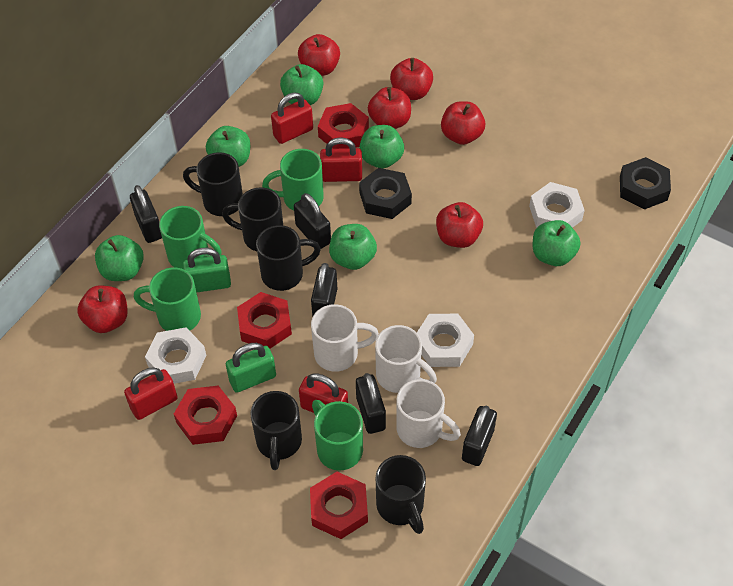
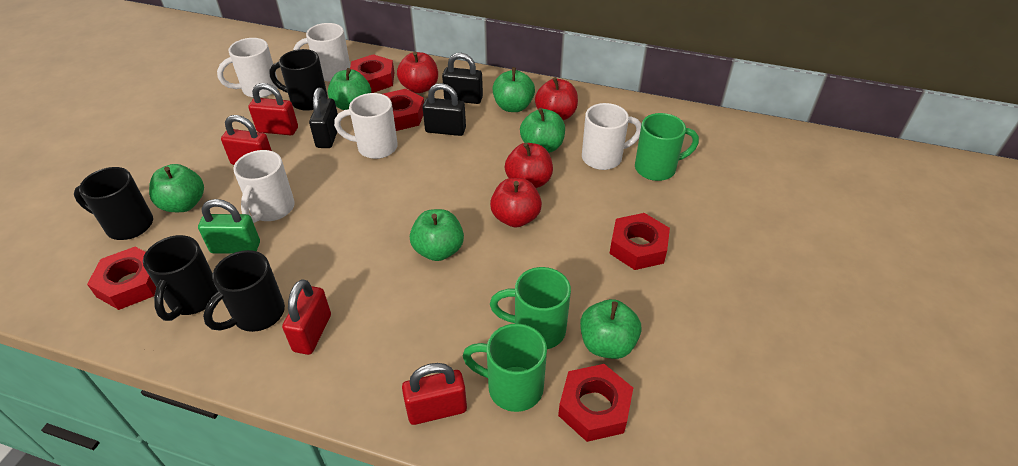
black mug: [183,152,243,216] [222,187,283,251] [251,391,302,470] [256,225,321,291] [376,455,426,534] = 5 -> [74,167,153,240] [143,235,218,321] [203,250,285,332] [269,49,328,111] = 4
black nut: [359,168,412,219] [620,157,671,209] = 2 -> none = 0
black padlock: [130,185,162,243] [294,193,331,249] [311,263,337,317] [356,373,386,434] [462,406,497,466] = 5 -> [309,88,338,148] [422,83,466,136] [442,53,483,104] = 3
green mug: [134,268,201,331] [159,206,222,269] [262,149,324,211] [312,400,363,471] = 4 -> [463,324,547,412] [490,267,571,349] [635,113,699,181] = 3
green padlock: [183,248,231,292] [226,343,276,393] = 2 -> [198,199,260,254] = 1
red apple: [77,286,128,333] [298,34,340,76] [368,87,411,129] [390,58,433,100] [436,202,483,248] [441,101,485,145] = 6 -> [397,52,438,93] [490,178,542,227] [505,143,553,188] [535,77,578,120] = 4
red nut: [174,386,237,445] [237,292,292,349] [310,472,368,539] [318,103,369,149] = 4 -> [87,247,156,310] [350,54,394,93] [383,89,424,131] [558,364,633,442] [609,213,670,270] = 5
white mug: [311,304,379,372] [375,325,437,393] [396,379,461,448] = 3 -> [217,38,278,98] [233,150,295,223] [294,23,350,82] [334,93,398,159] [582,103,641,170] = 5
white nut: [145,327,207,384] [417,314,474,367] [529,182,585,228] = 3 -> none = 0

